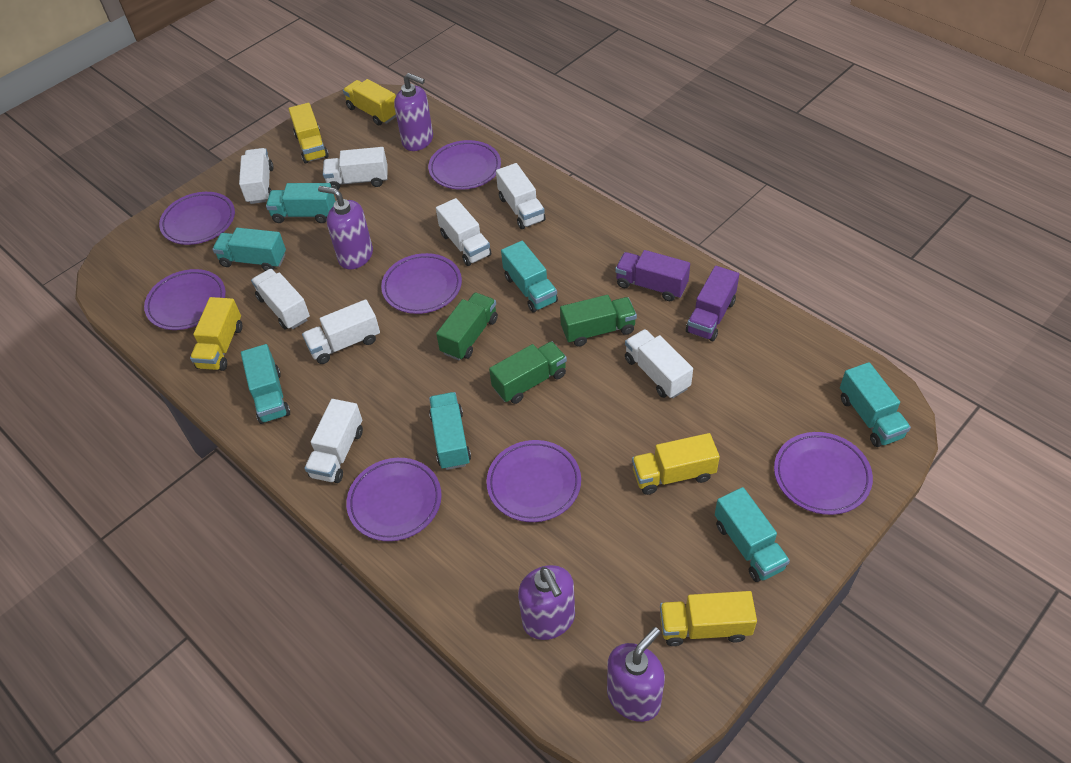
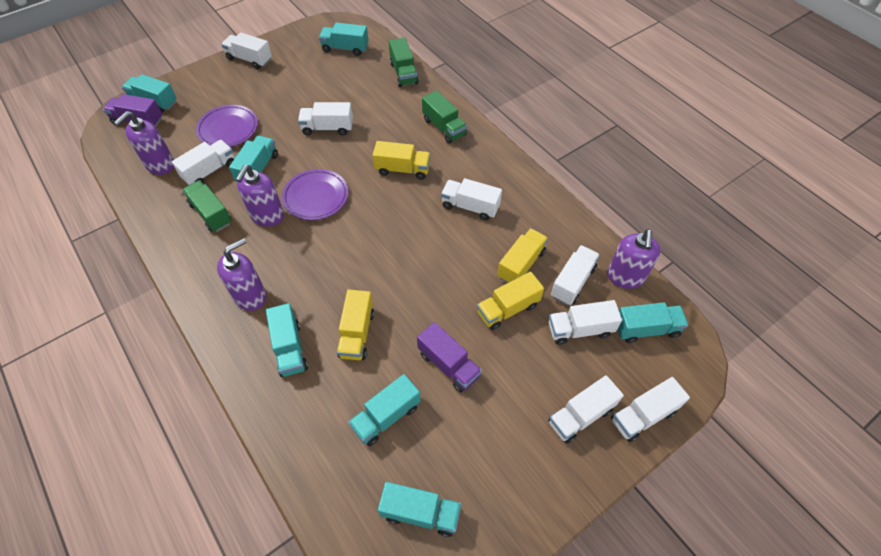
purple plate: [144,269,226,330] [159,192,235,245] [346,458,442,541] [381,253,462,314] [428,140,501,190] [486,440,581,522] [774,432,873,515] = 7 -> [196,105,258,147] [282,169,348,220] = 2
yellow truck: [190,297,242,371] [288,103,329,163] [343,79,396,126] [632,433,720,495] [660,591,757,646] = 5 -> [337,290,374,360] [373,141,430,180] [477,272,544,330] [497,228,548,283] = 4

